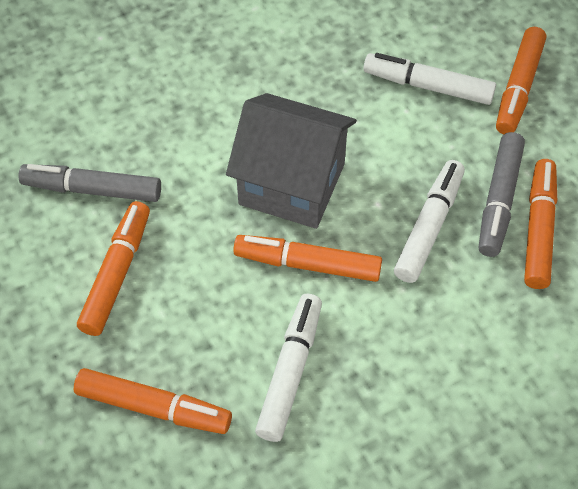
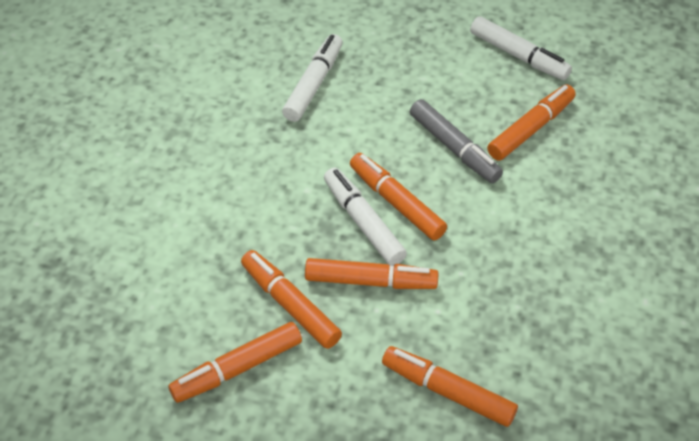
grey house: [226,93,357,229] = 1 -> none = 0
grey marker: [18,164,161,202] [479,132,525,257] = 2 -> [410,99,503,183] = 1
orange marker: [74,368,232,434] [77,201,150,336] [233,235,382,282] [496,27,546,134] [524,159,557,289] = 5 -> [168,322,302,403] [241,250,342,349] [305,258,439,289] [350,153,447,240] [382,346,518,427] [487,85,576,161] = 6

